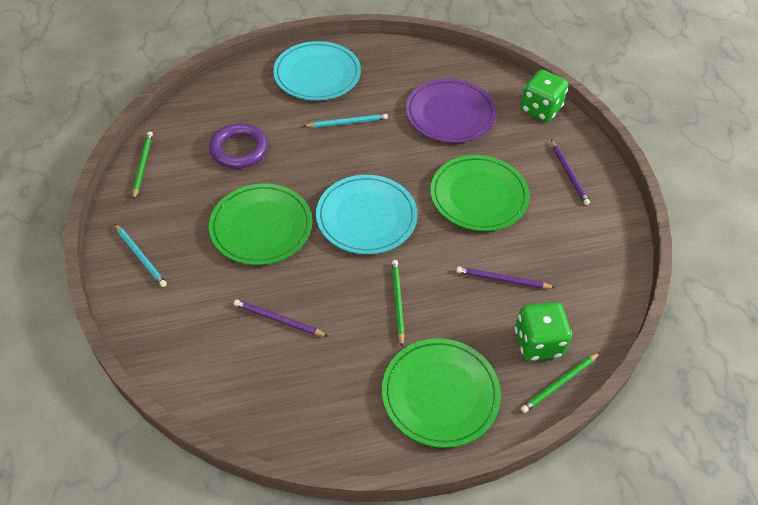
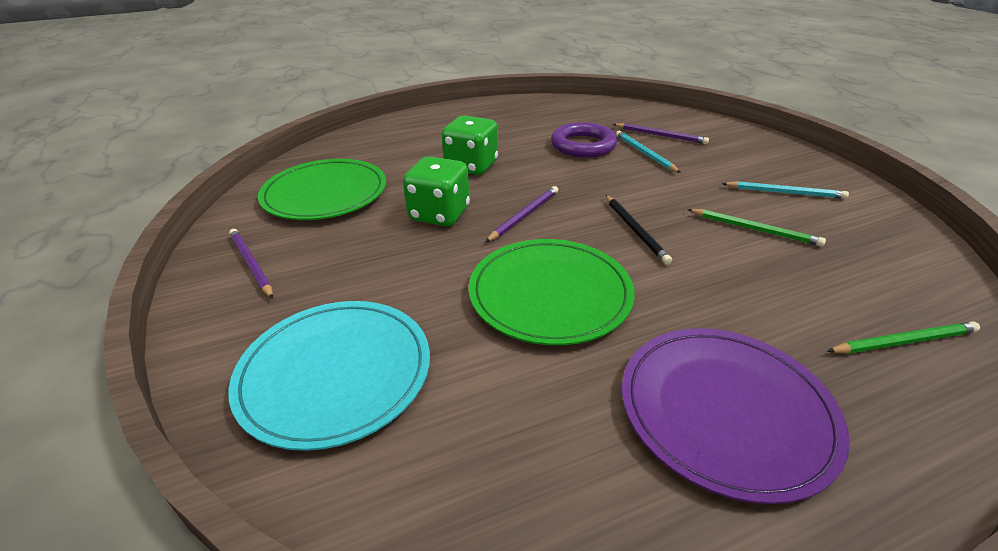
black pencil: none = 0 -> [606,195,672,265] = 1
green pencil: [133,132,153,200] [392,260,405,347] [521,352,600,413] = 3 -> [687,209,826,247] [827,322,980,354] = 2
green plate: [209,184,312,265] [382,338,501,448] [430,155,530,231] = 3 -> [258,159,386,220] [468,239,635,345] = 2
turquoise plate: [273,41,361,100] [316,175,418,254] = 2 -> [228,301,430,451] = 1

